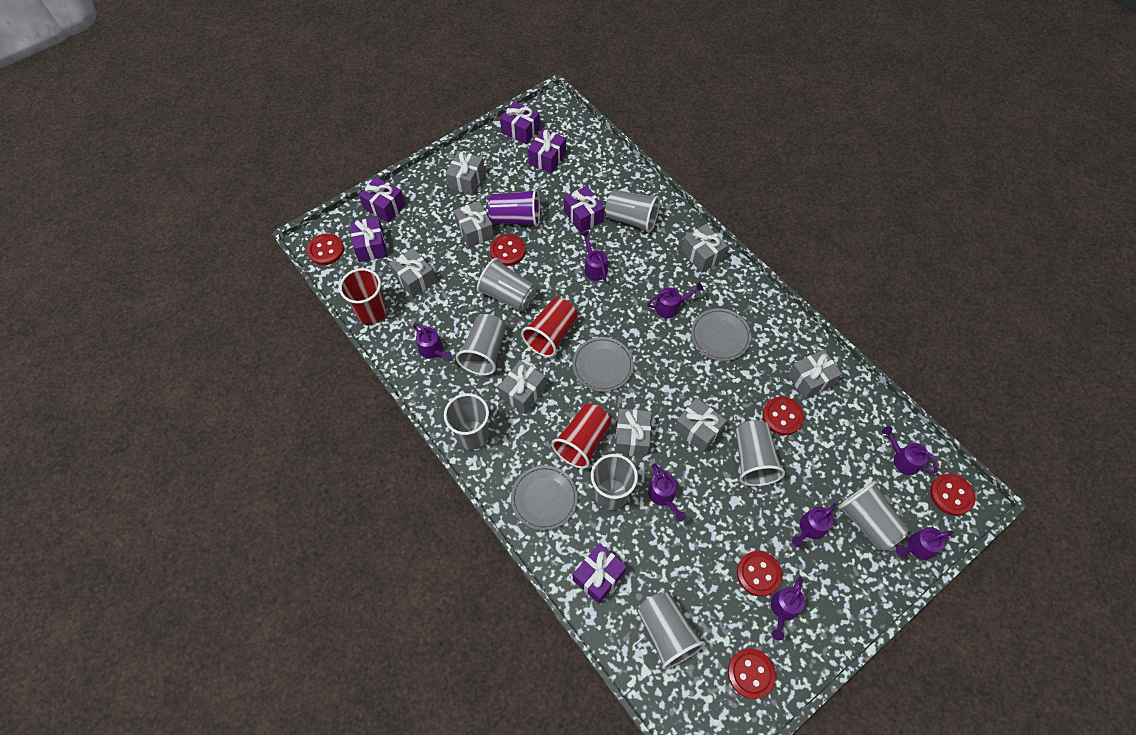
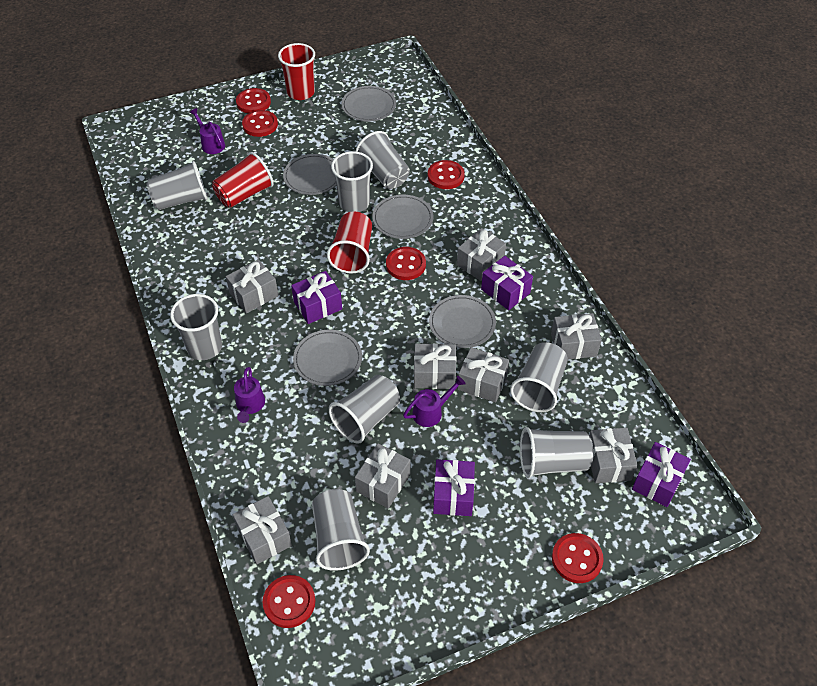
grey plate: [511,466,578,530] [572,337,634,392] [691,308,751,361] = 3 -> [283,154,336,195] [293,330,362,386] [341,86,396,122] [372,195,434,239] [429,295,496,348] = 5
purple cup: [488,189,540,227] = 1 -> none = 0
purple gift: [350,217,387,262] [359,177,405,222] [500,101,540,144] [528,129,566,173] [564,186,604,233] [573,543,627,603] = 6 -> [291,271,342,324] [433,459,475,516] [481,256,533,310] [632,442,691,507] = 4
purple watering can: [413,323,452,361] [580,231,608,281] [647,282,704,318] [648,464,686,522] [771,577,805,640] [792,503,837,547] [882,426,937,475] [896,527,954,560] = 8 -> [189,108,225,154] [234,367,265,423] [403,376,465,427] = 3

